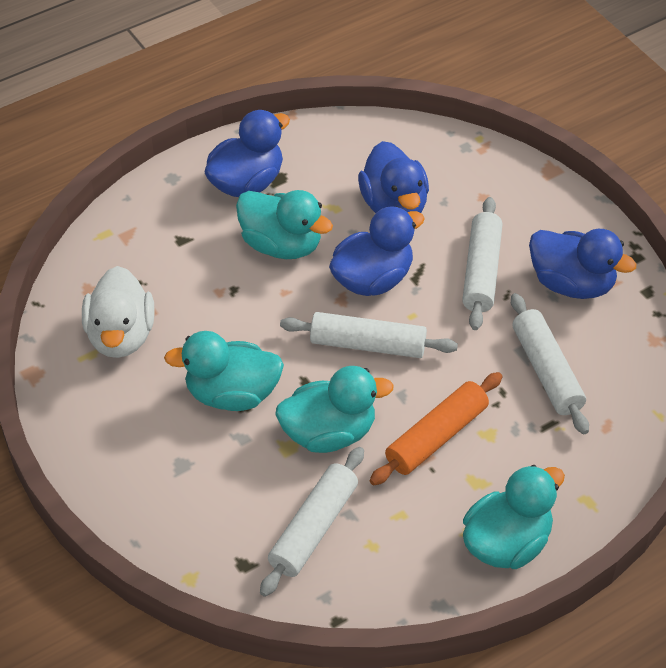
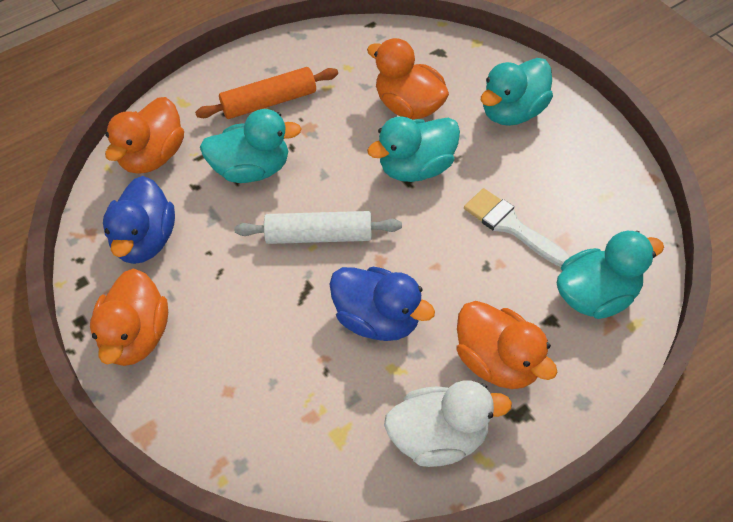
blue duck: [205,110,290,197] [329,206,425,296] [358,141,429,213] [529,229,636,299] = 4 -> [103,176,175,264] [330,267,435,341] = 2
orange duck: none = 0 -> [90,269,168,366] [105,97,184,174] [367,38,449,120] [457,301,557,389] = 4
white brush: none = 0 -> [464,188,570,267] = 1
white rolling pin: [260,447,364,597] [280,312,458,358] [462,197,502,330] [511,293,589,434] = 4 -> [234,211,402,244] = 1

